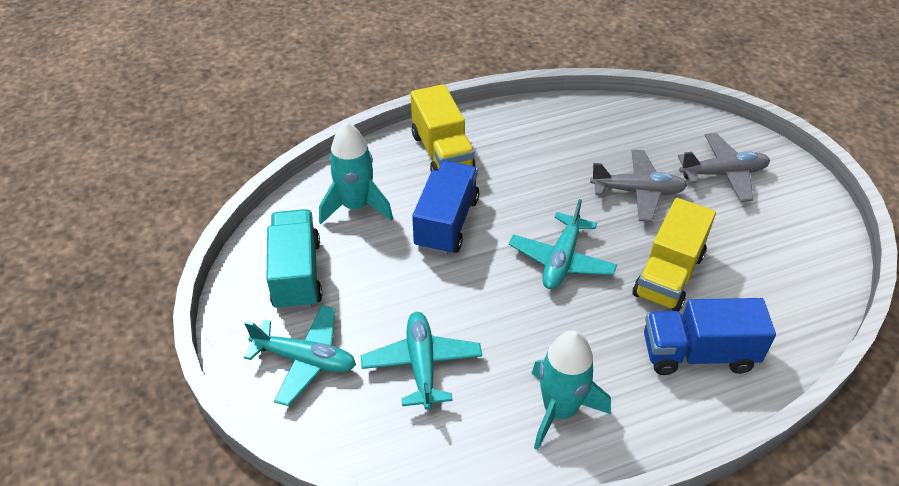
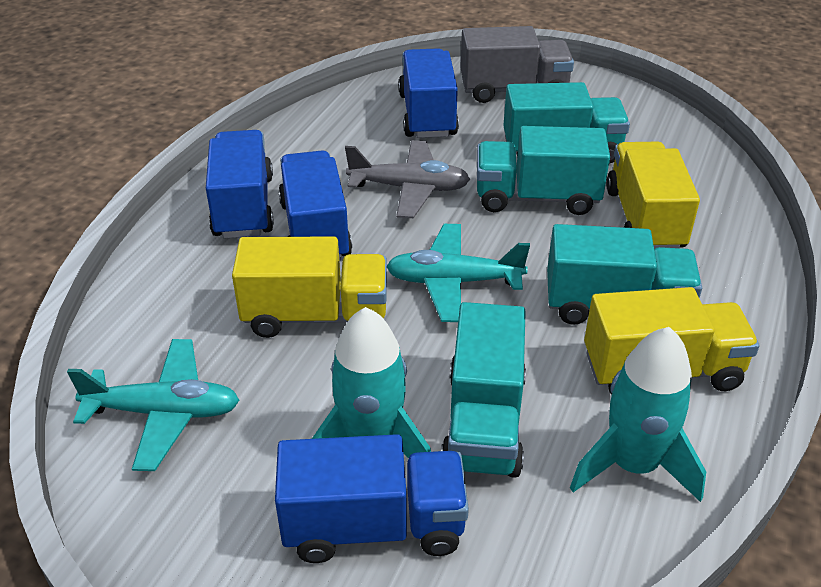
blue truck: [412,161,479,255] [644,298,776,375] = 2 -> [206,130,274,238] [275,434,469,563] [278,150,352,261] [398,48,459,138] = 4
grey plane: [590,150,687,222] [678,133,770,202] = 2 -> [345,140,470,218] = 1
grey truck: none = 0 -> [460,26,574,103] = 1
turquoise plane: [244,305,356,406] [361,312,482,410] [509,199,617,289] = 3 -> [67,339,240,471] [387,224,530,322] = 2
turquoise truck: [267,209,322,311] = 1 -> [441,302,526,478] [477,126,610,215] [503,82,630,163] [547,224,702,325] = 4
yellow truck: [411,84,475,171] [633,198,716,312] = 2 -> [232,236,387,338] [584,287,759,395] [606,142,700,249] = 3

